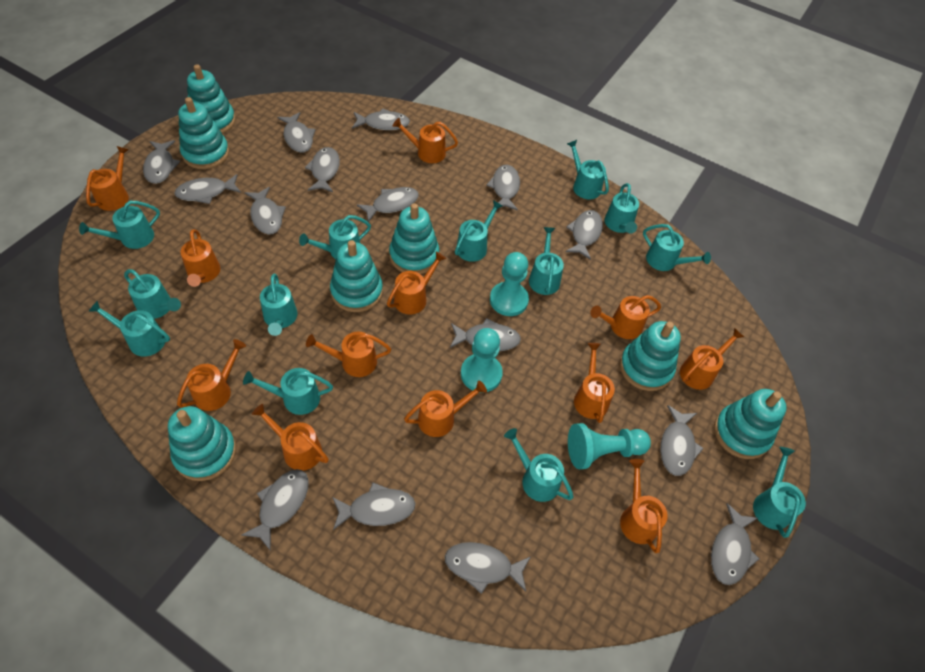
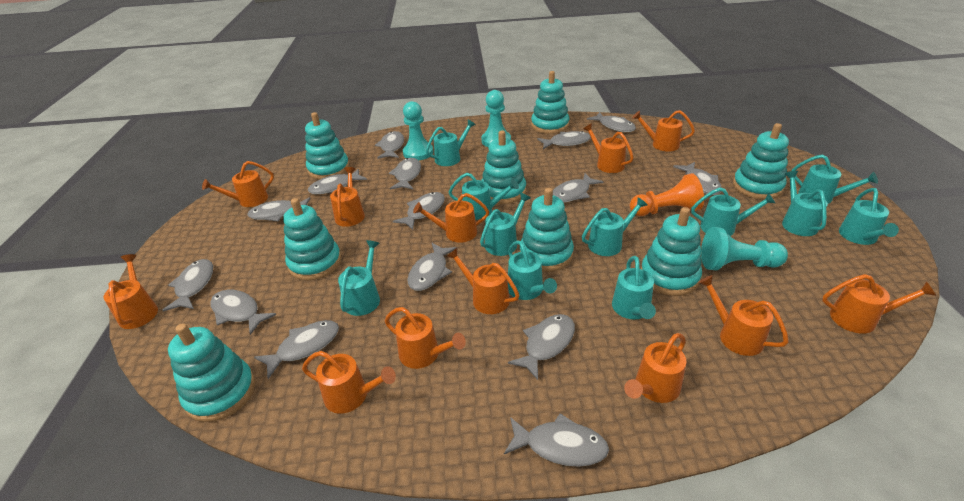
orange pawn: none = 0 -> [630,173,704,216] = 1
turquoise stacking toy: [168,406,236,481] [178,97,229,169] [187,64,236,134] [330,240,383,312] [389,203,439,274] [620,321,681,391] [714,389,787,459] = 7 -> [168,323,255,422] [283,198,342,280] [305,112,350,179] [482,131,526,204] [520,188,574,272] [531,71,569,134] [641,207,702,296] [733,123,789,199] = 8
turquoise watering can: [79,201,160,249] [88,301,170,356] [124,269,181,319] [243,368,333,415] [260,274,298,336] [299,215,371,259] [455,200,502,262] [504,428,574,502] [529,227,564,295] [567,140,609,199] [604,183,639,234] [643,224,711,271] [753,447,806,538] = 13 -> [338,240,380,316] [426,119,476,166] [449,173,519,220] [480,193,531,256] [508,240,557,300] [582,197,647,256] [612,256,656,320] [691,187,775,236] [782,171,828,236] [792,154,878,204] [839,188,899,245] = 11

